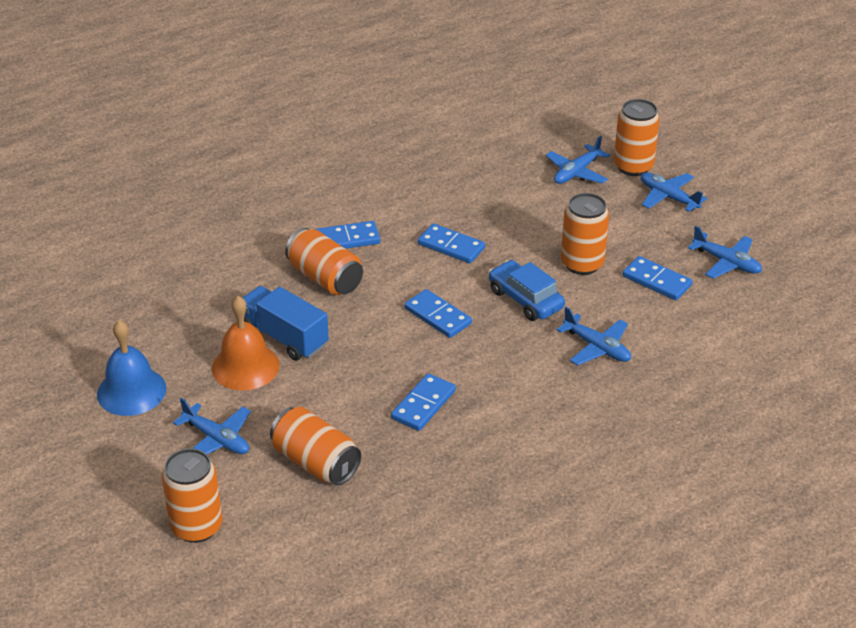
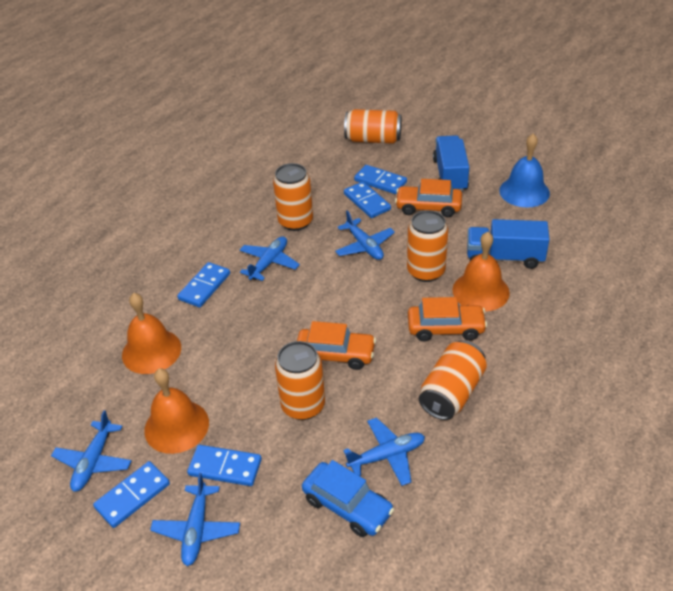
blue truck: [243,286,329,361] = 1 -> [433,135,469,192] [467,219,550,269] = 2
orange bell: [212,296,280,390] = 1 -> [122,293,181,374] [144,368,209,454] [452,232,510,312] = 3
orange car: none = 0 -> [297,321,376,370] [395,179,462,217] [408,297,487,341] = 3

